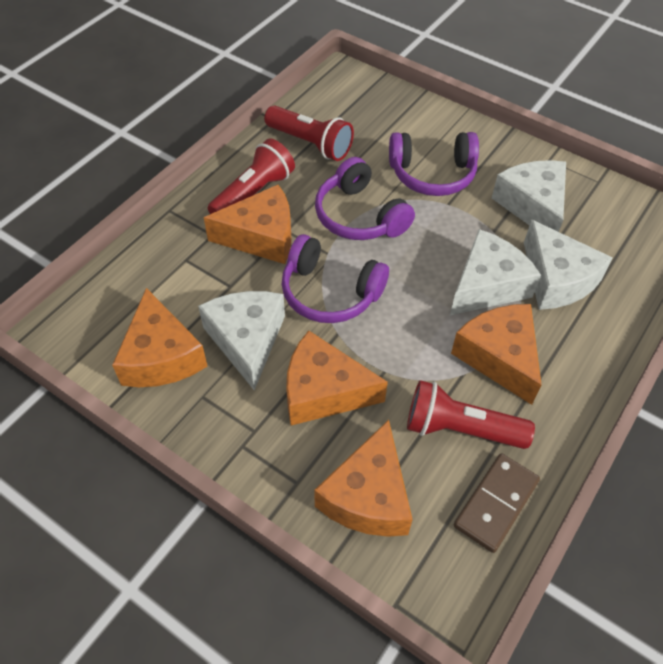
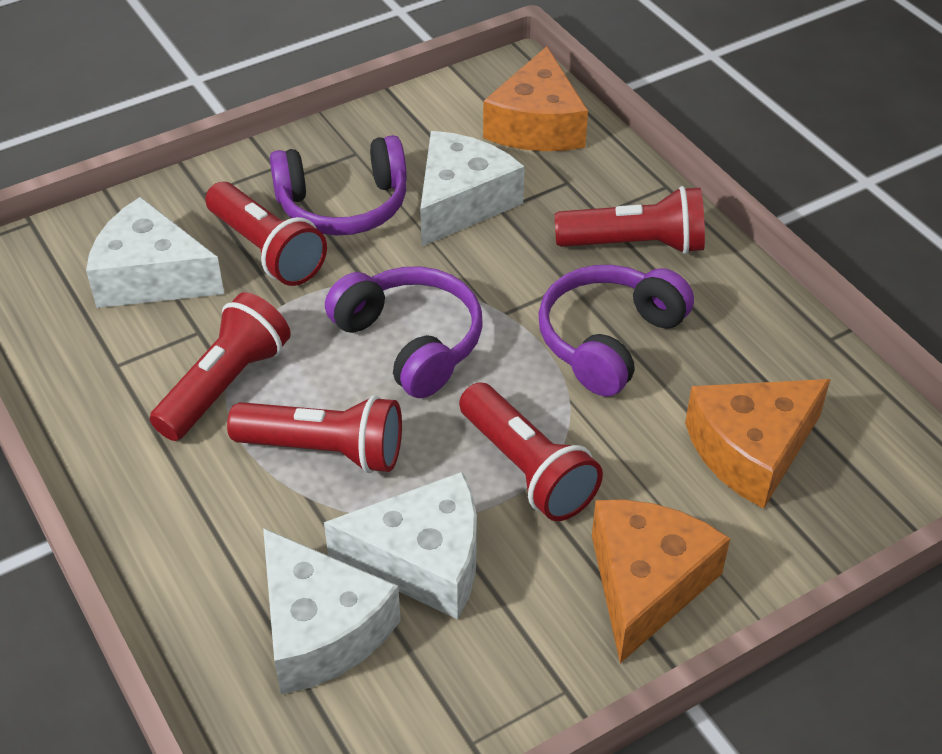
brown domino: [454,453,540,553] = 1 -> none = 0
orange cheese: [112,288,208,387] [204,185,292,264] [286,330,388,425] [314,420,413,537] [451,304,542,405] = 5 -> [483,46,588,151] [592,500,730,663] [685,379,830,509] = 3
red flashlight: [208,138,295,214] [264,106,354,161] [407,380,535,449] = 3 -> [150,292,291,441] [205,182,327,286] [227,395,402,473] [459,382,603,521] [555,186,705,254] = 5

